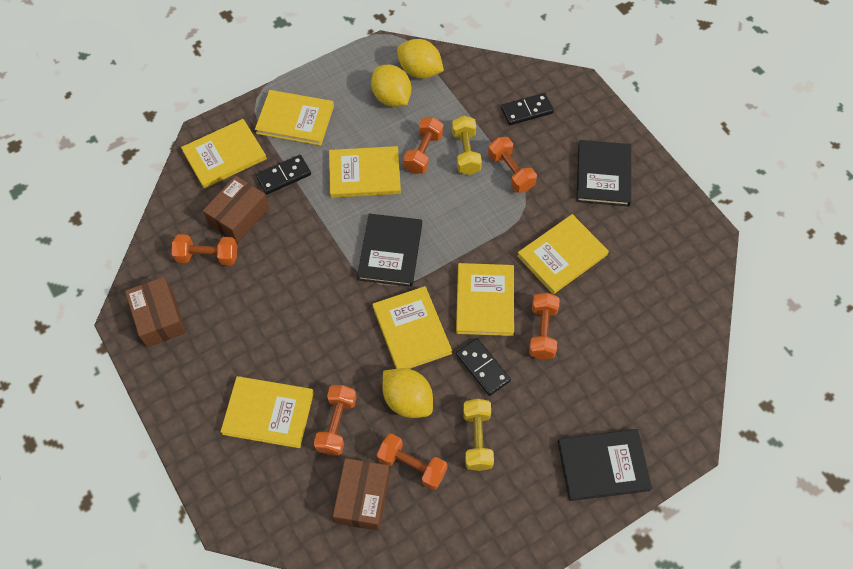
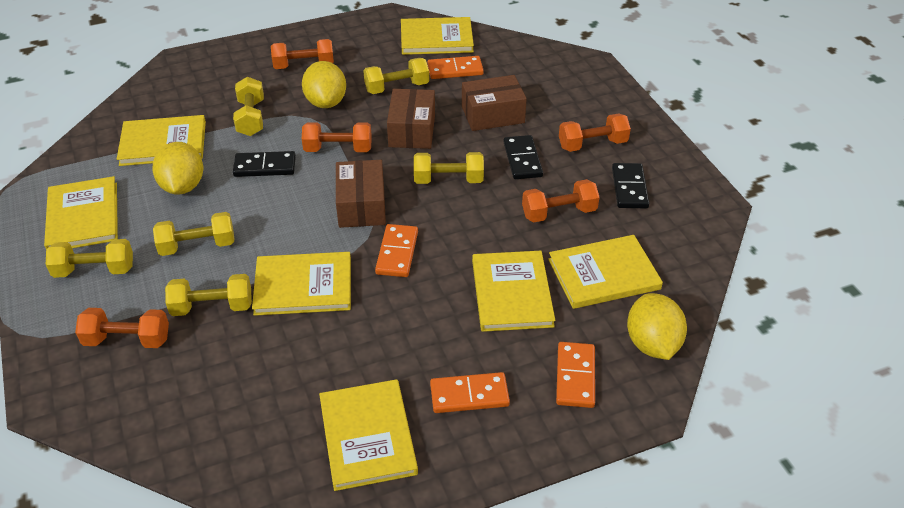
black book: [357,214,422,287] [558,429,652,501] [576,140,631,207] = 3 -> none = 0
orange domino: none = 0 -> [375,224,418,277] [428,56,484,79] [430,372,510,413] [556,342,595,408] = 4
orange dumbbell: [172,234,237,266] [314,385,357,456] [377,434,448,490] [403,117,444,174] [488,137,537,193] [529,293,560,360] = 6 -> [75,308,169,348] [271,39,334,69] [302,122,372,152] [522,179,600,222] [559,113,631,152] = 5
yellow dumbbell: [452,116,482,175] [463,399,494,471] = 2 -> [46,239,133,278] [153,212,235,256] [165,274,252,316] [233,77,264,136] [363,58,429,94] [414,152,484,184] = 6

